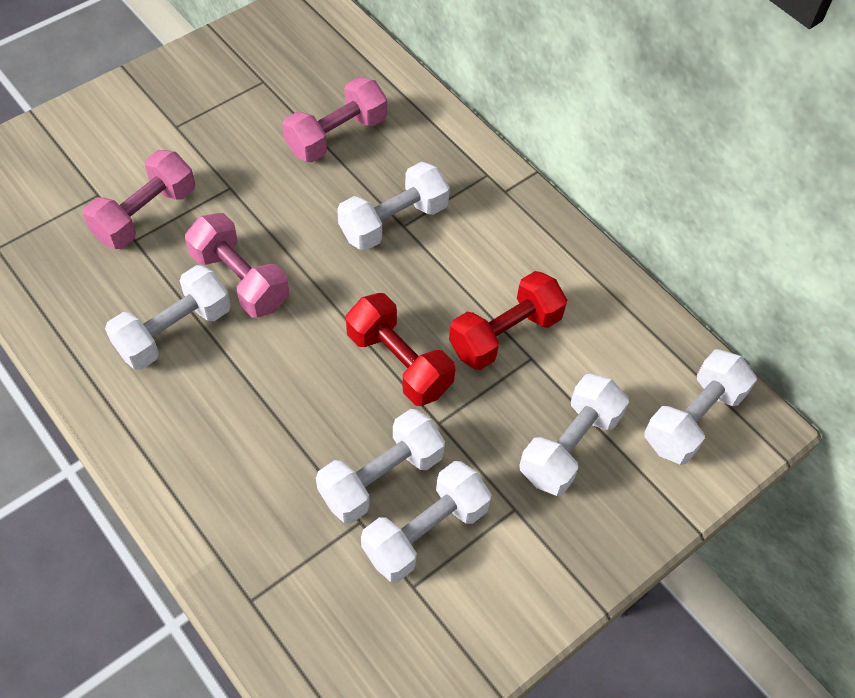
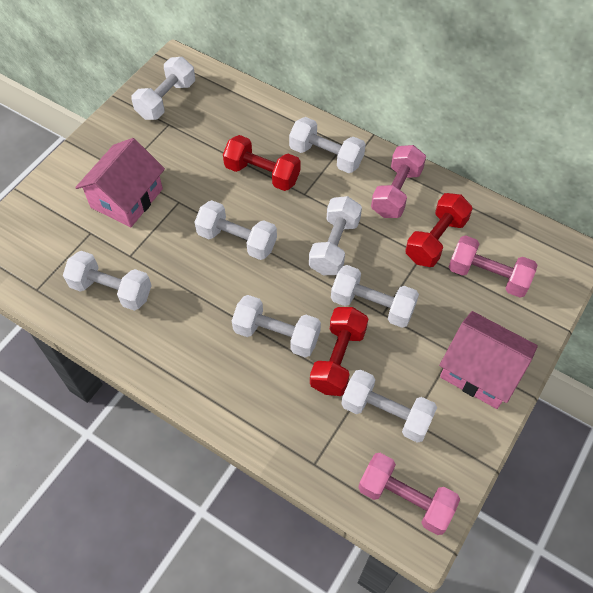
pink house: none = 0 -> [75,138,165,227] [439,311,538,409] = 2
red dumbbell: [346,293,455,406] [449,271,567,370] = 2 -> [223,135,300,191] [310,307,368,396] [405,193,473,267] = 3
white dumbbell: [105,265,231,370] [316,409,445,524] [337,162,450,251] [361,461,492,582] [520,374,629,496] [644,350,757,465] = 6 -> [63,251,152,311] [131,57,195,120] [195,200,277,260] [232,295,321,358] [289,117,366,173] [309,196,362,275] [331,265,419,328] [341,369,437,443] = 8

